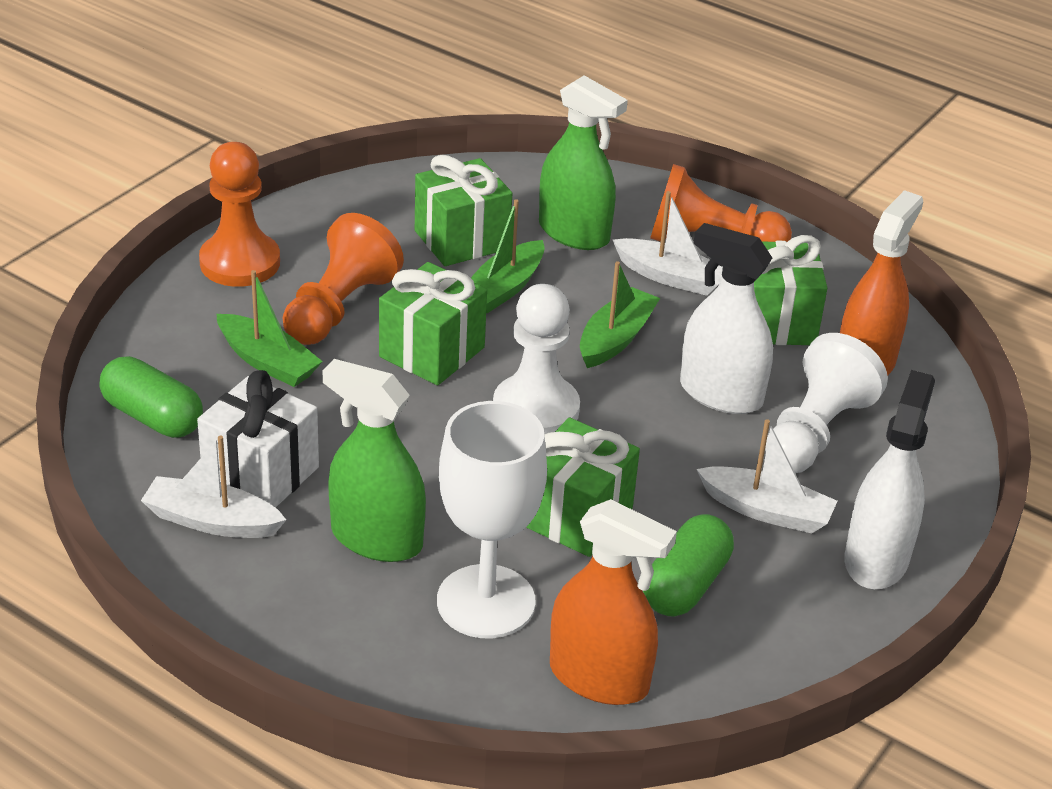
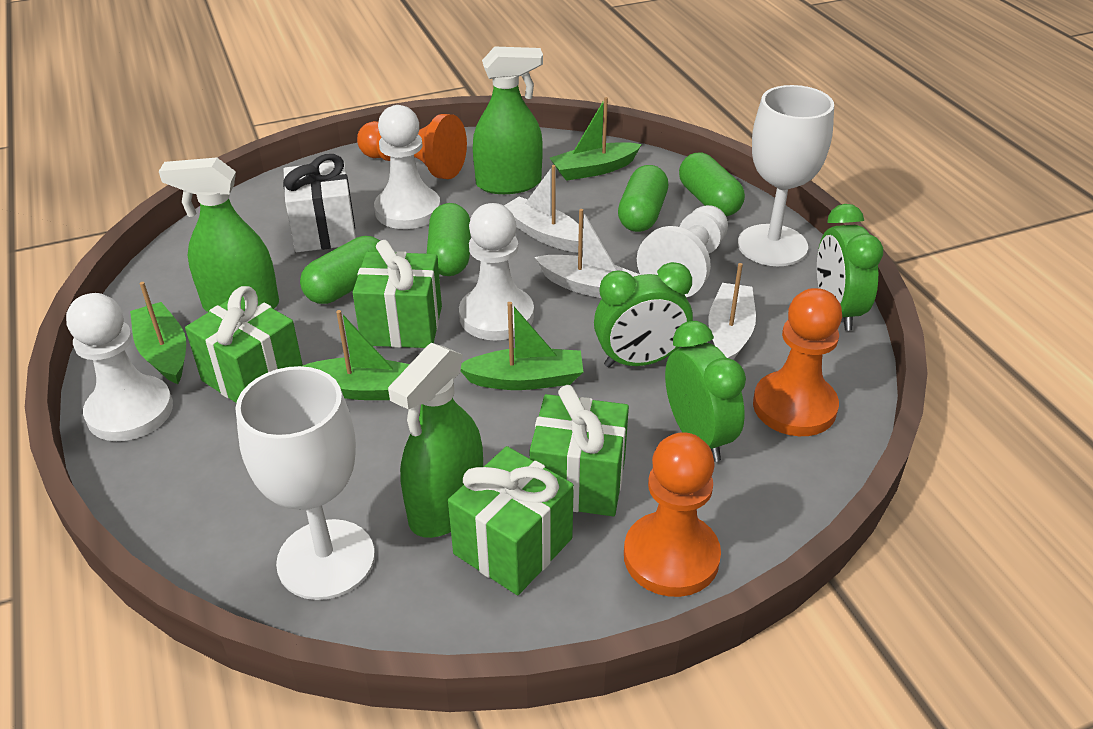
green boat: [217,270,323,387] [471,199,545,313] [580,261,660,368] = 3 -> [130,282,186,384] [302,310,410,400] [461,302,583,390] [550,97,642,181] = 4
green capsule: [100,356,203,438] [643,514,734,617] = 2 -> [300,236,380,304] [426,203,471,276] [618,165,668,232] [679,153,745,216] = 4
green clock: none = 0 -> [594,262,693,368] [665,321,746,462] [817,204,883,330] = 3
green spray bottle: [323,359,426,562] [539,75,628,250] = 2 -> [159,158,279,312] [388,343,483,538] [473,47,543,194] = 3
orange spray bottle: [550,499,677,705] [840,190,923,376] = 2 -> none = 0
white goblet: [437,401,547,638] = 1 -> [235,366,375,600] [738,85,834,266] = 2
white pawn: [493,284,580,434] [765,333,888,473] = 2 -> [66,293,173,441] [374,105,440,229] [459,203,534,340] [637,205,728,298] = 4
white spray bottle: [680,223,773,414] [844,370,935,589] = 2 -> none = 0

